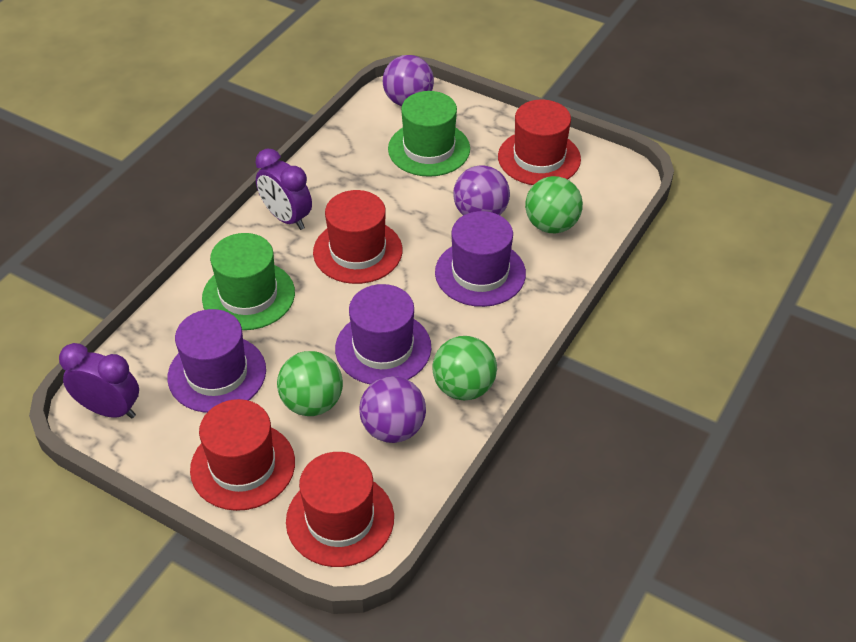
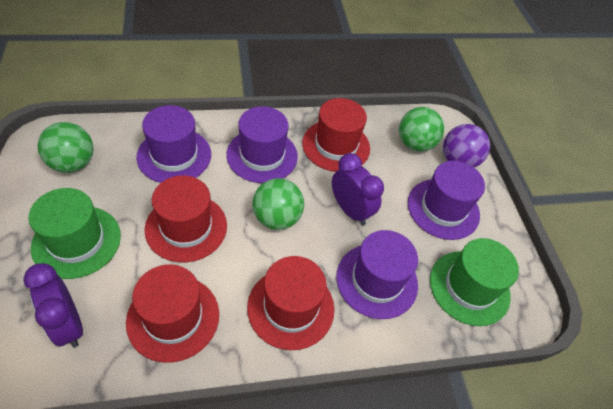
purple ball: [359,376,426,443] [383,55,434,106] [453,165,510,215] = 3 -> [443,124,490,168] = 1
purple hat: [168,309,266,413] [335,284,431,385] [435,211,526,307] = 3 -> [136,105,211,183] [226,106,298,183] [336,230,418,319] [408,161,485,240] = 4

